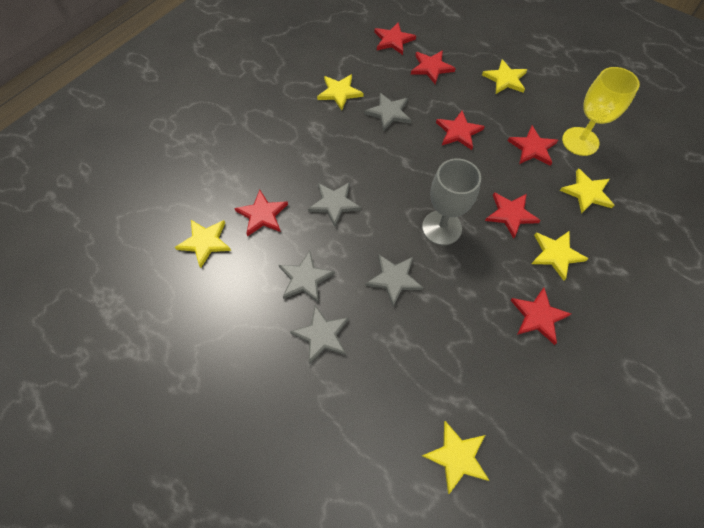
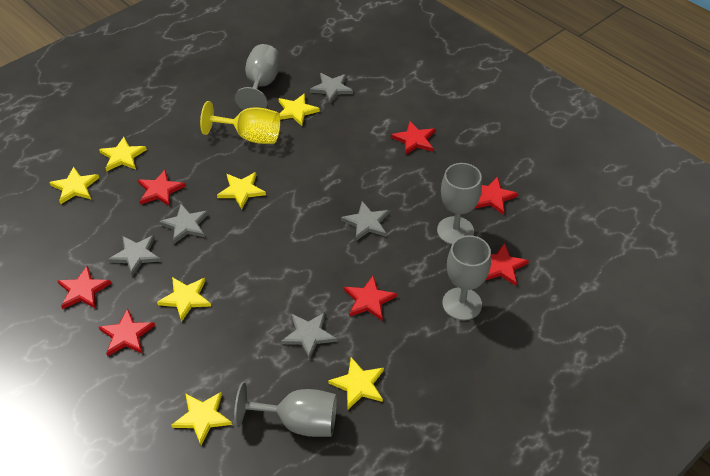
grey goblet: [422,158,481,245] = 1 -> [234,382,337,437] [235,44,280,110] [437,163,482,245] [442,235,491,320] = 4
yellow star: [175,220,231,268] [317,74,363,110] [422,421,490,494] [482,59,527,94] [532,231,589,281] [560,168,614,214] = 6 -> [49,166,99,205] [99,137,147,172] [157,277,211,322] [171,391,232,445] [217,172,266,209] [278,93,320,126] [328,357,384,409] = 7

